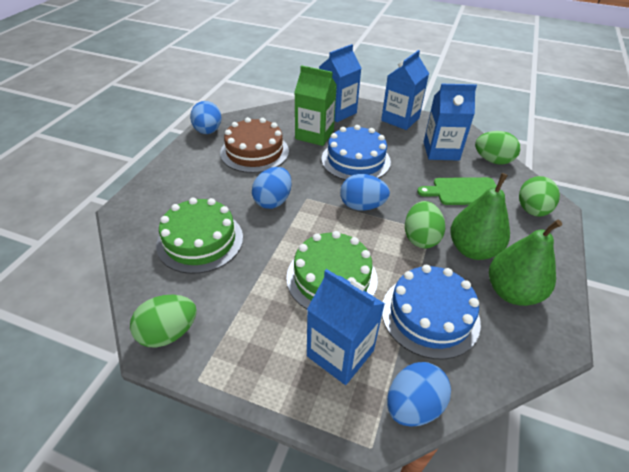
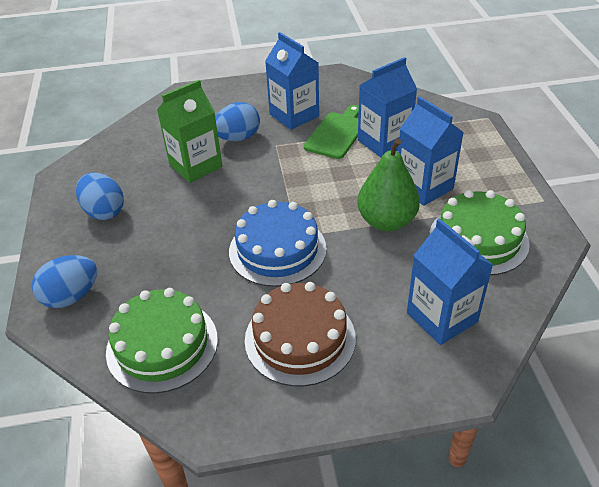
blue cake: [322,125,391,180] [382,265,481,359] = 2 -> [229,200,327,287] = 1
blue egg: [190,101,221,134] [252,167,292,209] [340,174,390,211] [387,362,451,426] = 4 -> [32,255,97,308] [76,172,124,220] [215,102,260,141] = 3
green egg: [130,295,197,348] [405,201,445,248] [475,131,520,165] [519,176,560,217] = 4 -> none = 0
green pear: [450,173,510,260] [489,220,562,306] = 2 -> [357,138,420,231] = 1

